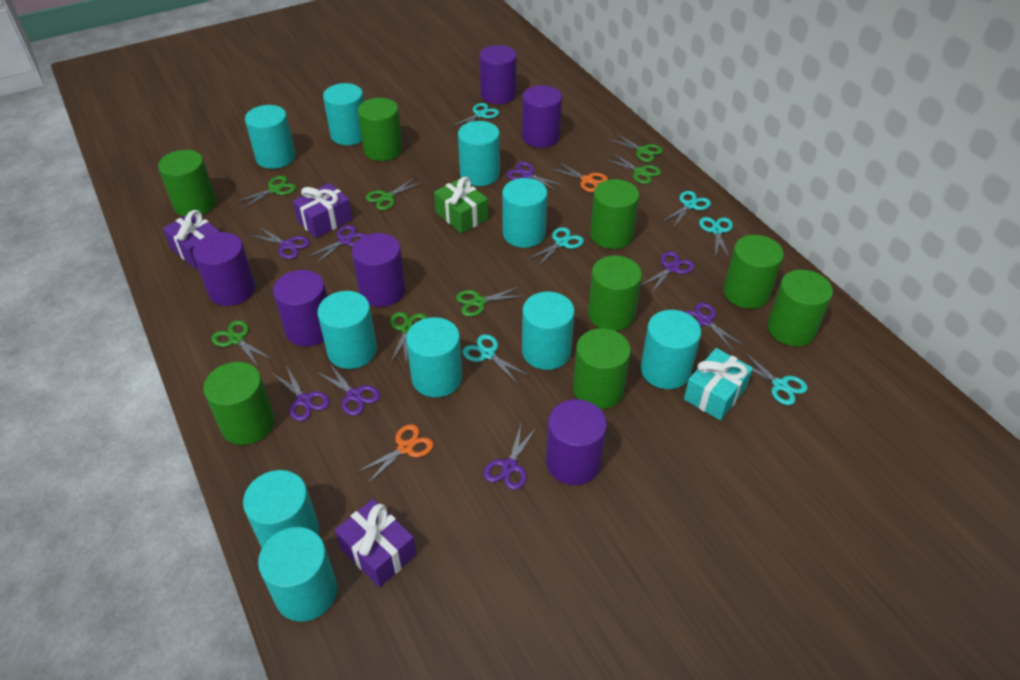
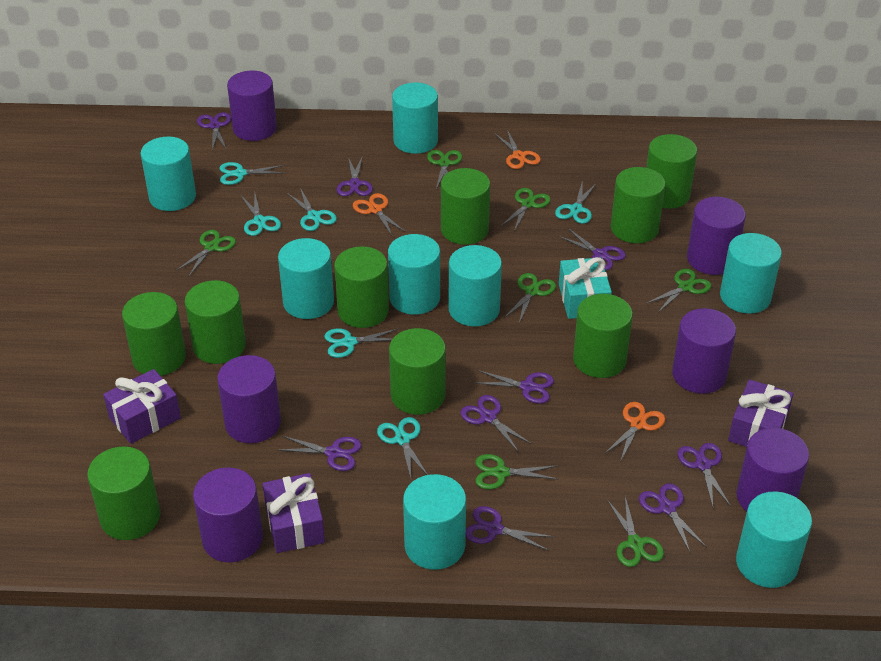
green cylinder: [158,150,216,216] [203,362,275,445] [358,98,403,161] [573,328,631,409] [588,256,642,331] [590,179,639,249] [724,235,784,309] [767,270,833,346] = 8 -> [87,446,160,540] [122,292,186,376] [185,280,246,364] [334,246,389,328] [389,328,446,415] [441,168,490,245] [573,294,633,378] [611,167,665,243] [646,134,697,209] = 9
green gift: [434,177,488,233] = 1 -> none = 0
orange scissors: [356,424,434,484] [552,162,608,192] = 2 -> [353,193,406,235] [494,130,541,169] [604,402,665,462] = 3
purple scissors: [250,226,310,259] [272,367,330,421] [307,225,366,264] [317,363,380,416] [484,425,537,490] [507,162,563,191] [640,251,694,294] [684,302,745,352] = 8 -> [197,112,231,150] [278,436,362,471] [337,155,373,196] [460,395,532,452] [466,506,555,551] [474,370,554,404] [558,228,626,270] [639,483,707,552] [677,443,731,507] = 9
turquoise cylinder: [243,470,319,548] [245,105,295,169] [258,527,337,621] [317,291,377,369] [323,83,364,145] [406,317,462,397] [458,121,500,186] [502,178,548,248] [522,292,575,370] [640,310,701,389] = 10 -> [140,137,196,211] [278,238,334,319] [388,234,440,315] [392,82,438,154] [403,474,466,570] [449,245,502,326] [720,233,782,314] [736,491,812,588] = 8

